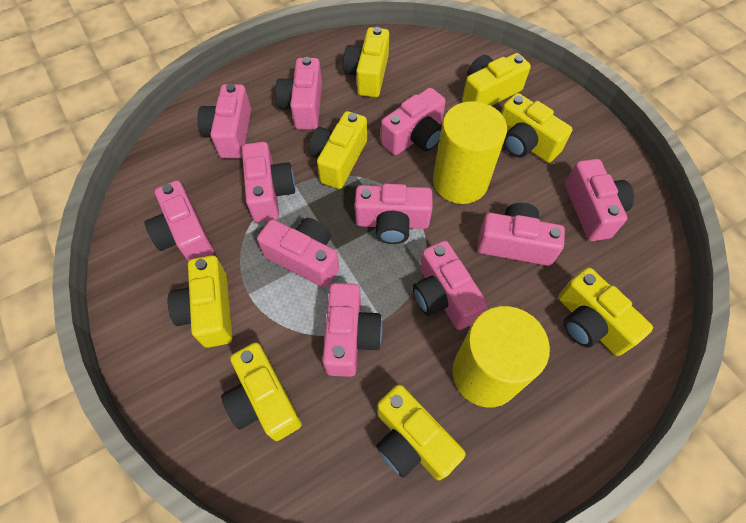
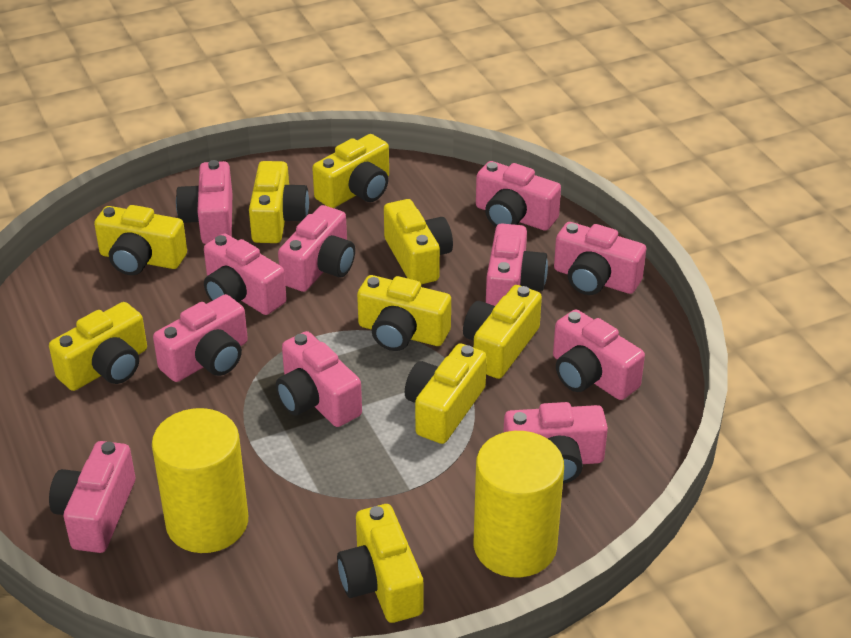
yellow camera: [168,255,232,348] [221,342,302,441] [309,111,367,189] [343,27,389,97] [376,384,466,480] [462,53,531,106] [501,93,573,163] [558,267,653,356] = 8 -> [49,302,147,391] [94,205,187,275] [249,161,309,243] [312,134,389,208] [337,504,423,623] [357,275,451,351] [384,199,453,284] [405,344,487,444] [463,285,542,379] = 9

